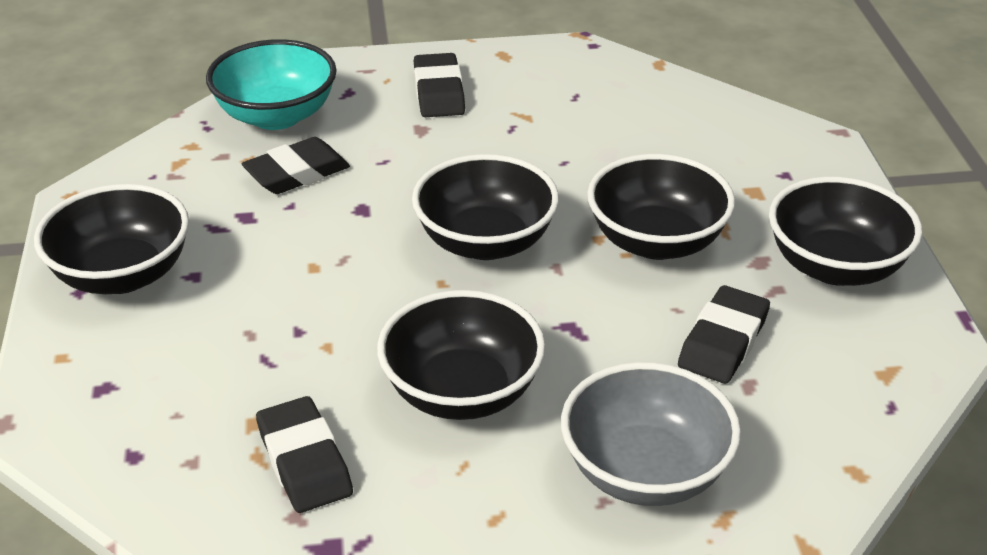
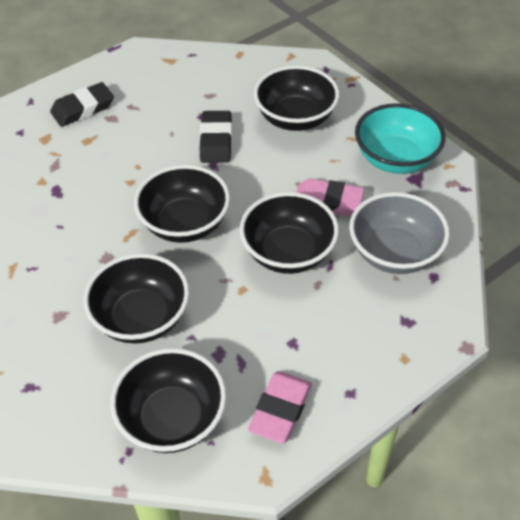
black eraser: [242,137,350,194] [256,396,353,513] [414,53,465,117] [678,285,770,384] = 4 -> [50,82,114,127] [200,111,232,163] = 2
pink eraser: none = 0 -> [248,371,312,444] [297,179,364,216] = 2

